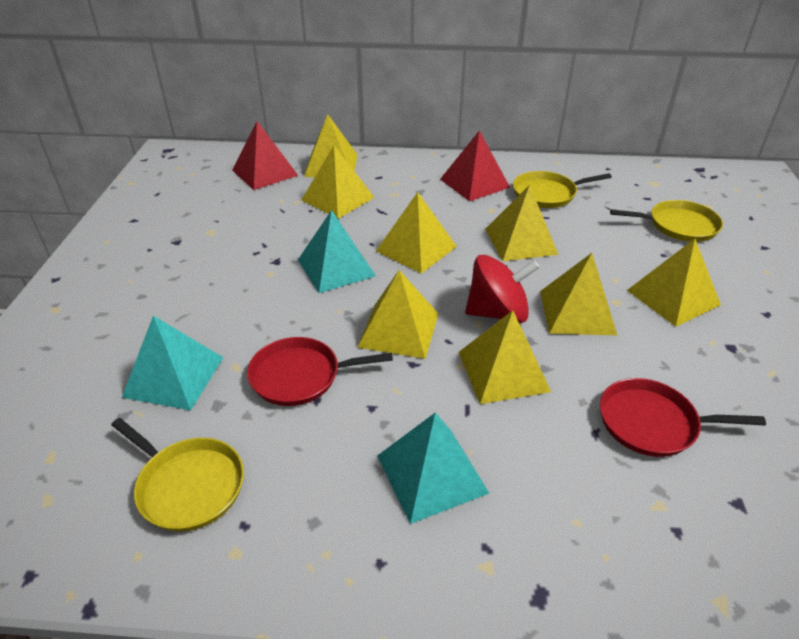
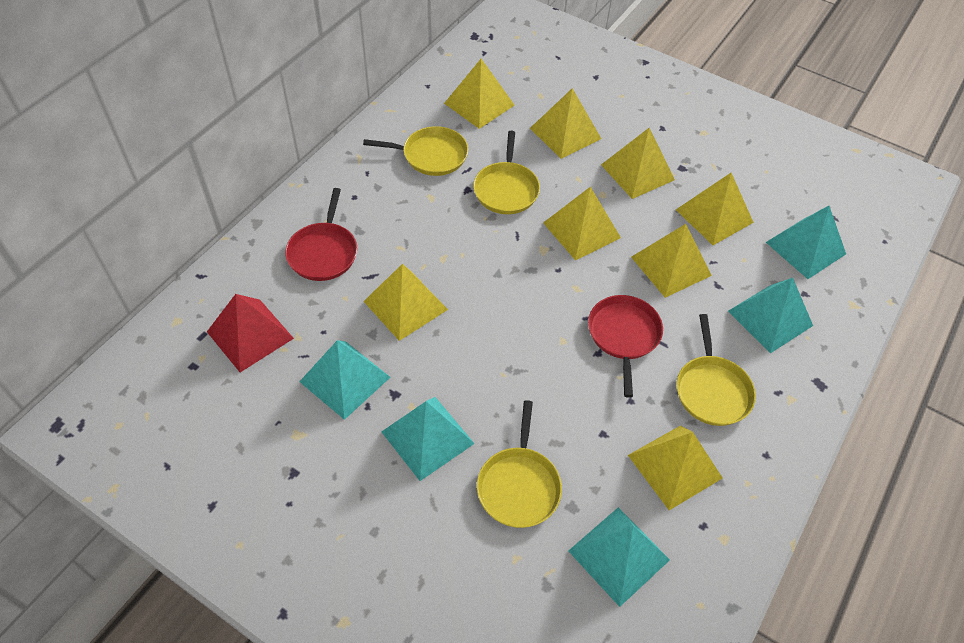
red pyramid: [232,121,298,190] [440,130,510,201] = 2 -> [207,294,294,372] = 1
red spinning top: [465,255,540,323] = 1 -> none = 0
turquoise pyramid: [122,315,224,410] [298,210,376,293] [377,412,489,524] = 3 -> [299,340,390,420] [381,397,475,481] [568,507,670,607] [728,278,813,353] [766,206,846,279] = 5
yellow pan: [111,418,244,532] [513,171,612,208] [610,200,723,242] = 3 -> [363,126,468,176] [473,131,540,214] [477,400,562,528] [677,314,756,426] = 4

